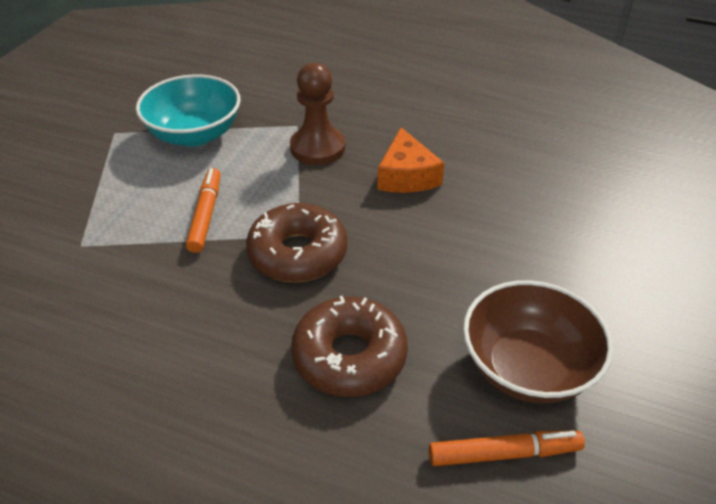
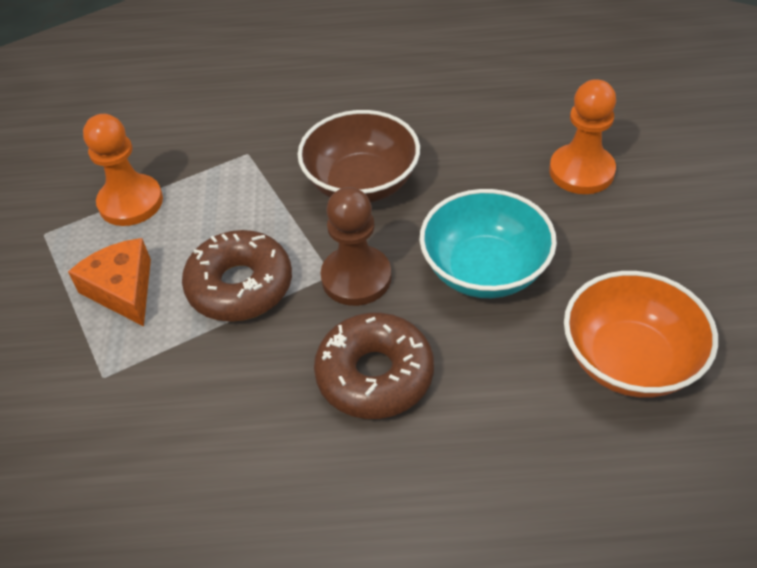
orange bowl: none = 0 -> [564,271,718,398] = 1
orange marker: [186,168,221,253] [429,430,585,466] = 2 -> none = 0
orange pawn: none = 0 -> [83,114,163,226] [549,79,616,194] = 2

